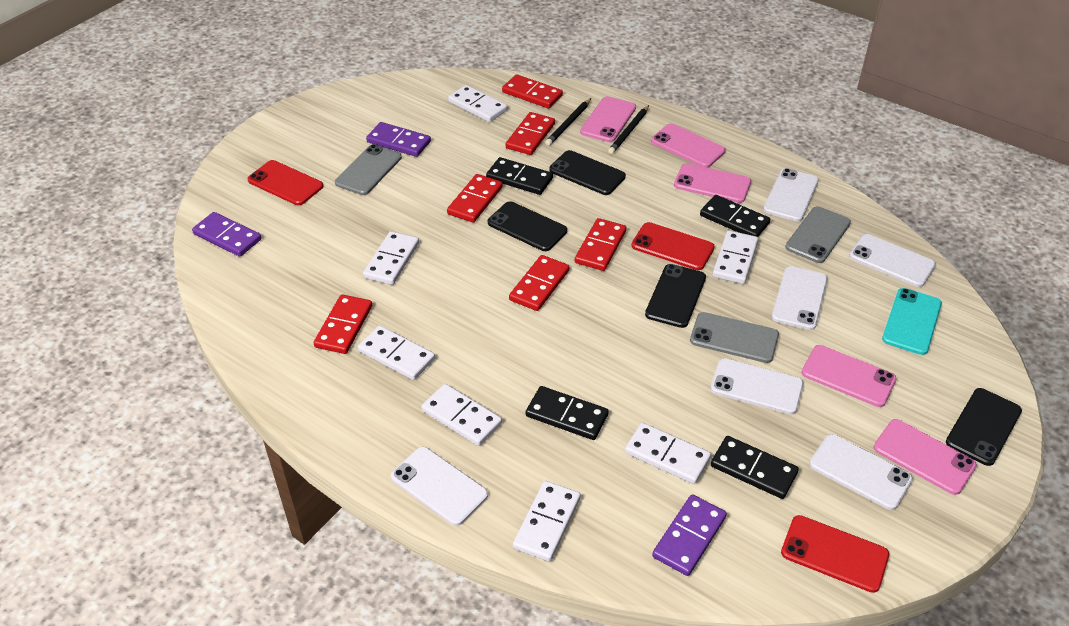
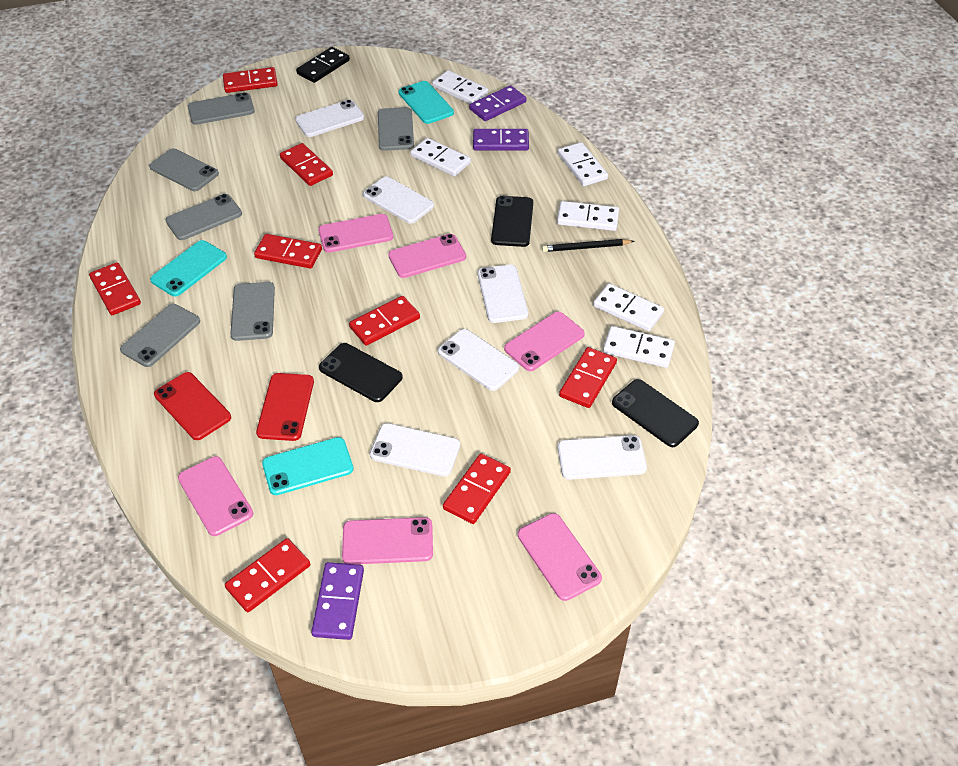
black domino: [486,157,553,195] [526,386,609,440] [700,195,770,237] [711,436,799,499] = 4 -> [296,47,350,83] = 1
black pencil: [545,98,591,146] [608,105,649,154] = 2 -> [542,239,635,252] = 1
black phone: [488,201,567,251] [549,150,626,195] [645,264,706,328] [946,388,1022,466] = 4 -> [319,343,403,402] [491,196,533,247] [612,379,699,447] = 3
grey phone: [335,144,402,195] [690,312,779,363] [785,206,851,263] = 3 -> [120,304,200,367] [149,148,219,191] [166,194,242,240] [188,92,255,125] [230,282,275,341] [378,107,414,151] = 6
pink phone: [580,96,636,142] [651,124,725,168] [674,163,751,203] [801,345,897,407] [874,419,977,495] = 5 -> [178,456,253,536] [318,214,393,253] [342,517,433,564] [388,234,466,278] [504,312,585,371] [518,513,602,601] = 6
red domino: [314,294,372,354] [447,174,503,223] [502,74,563,108] [506,112,555,155] [509,255,569,311] [575,218,626,271] = 6 -> [89,262,141,315] [223,67,278,93] [225,538,310,612] [254,234,322,269] [280,143,333,186] [349,296,420,345] [443,454,511,524] [559,347,617,408] = 8
red phone: [247,160,323,205] [631,222,715,270] [781,515,889,593] = 3 -> [154,372,231,440] [256,373,314,441] = 2
turquoise phone: [882,288,942,355] = 1 -> [150,240,227,297] [262,437,354,495] [398,81,454,124] = 3
white domino: [358,325,435,380] [363,231,419,285] [421,384,502,446] [448,85,507,122] [513,481,581,562] [625,423,711,484] [712,230,759,284] = 7 -> [411,138,471,177] [432,70,488,104] [557,201,619,231] [558,142,608,186] [593,283,664,331] [603,326,675,368] = 6

